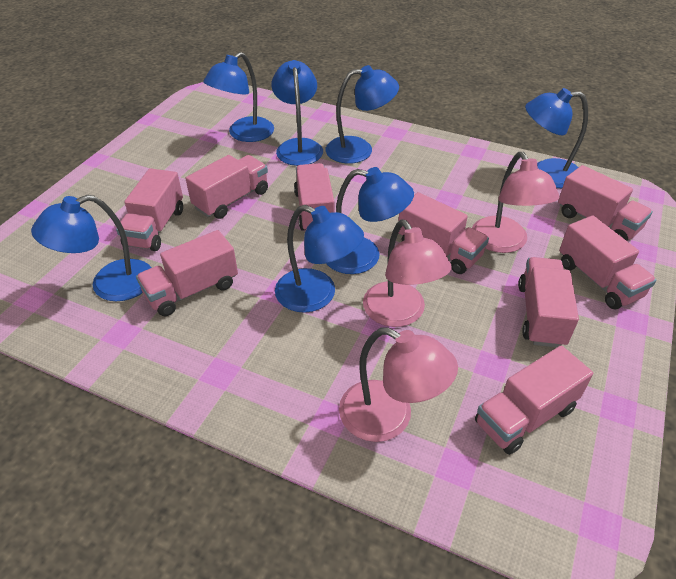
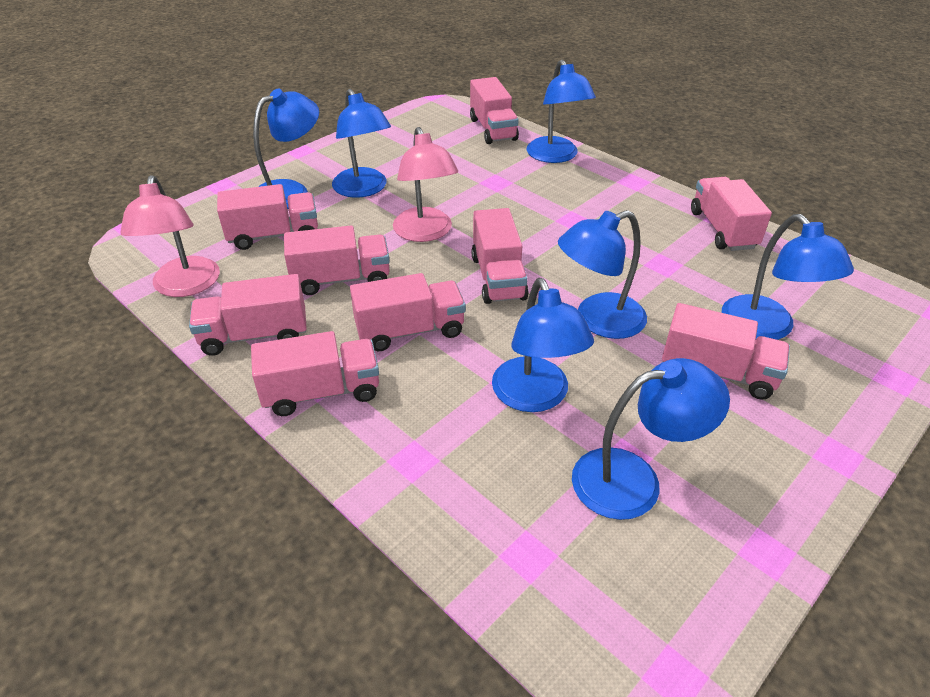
pink lamp: [339,327,458,442] [363,219,451,327] [472,152,559,253] = 3 -> [120,175,220,297] [393,127,458,242] = 2

